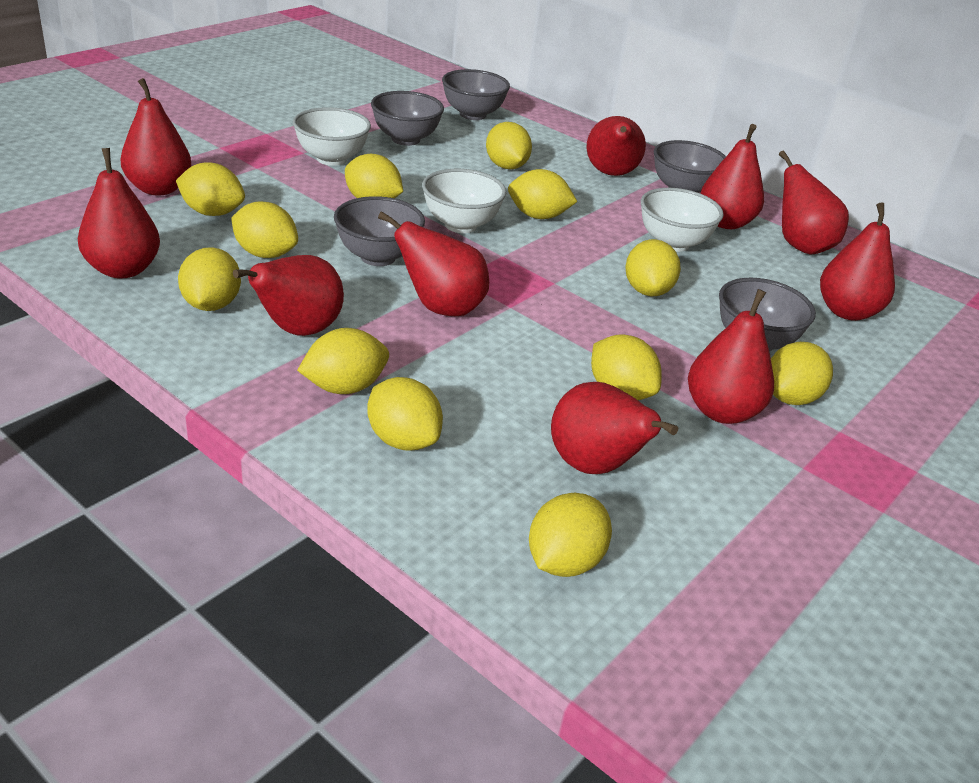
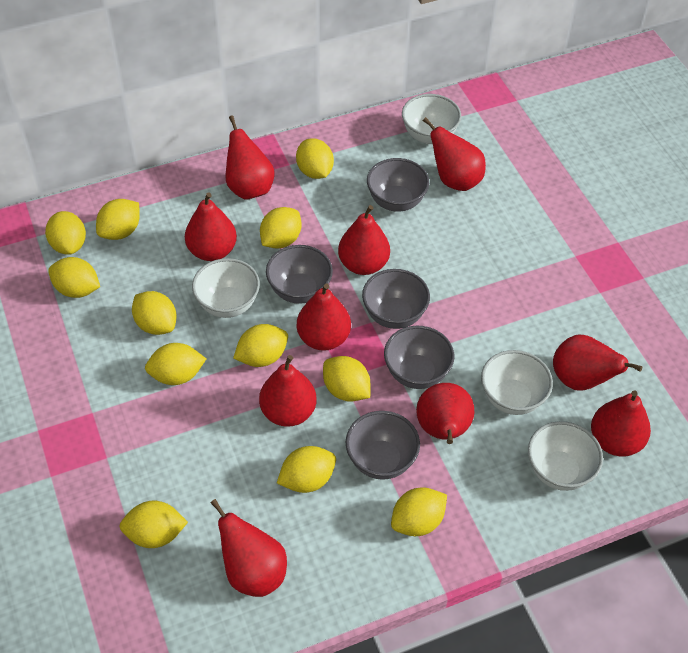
white bowl: [293,107,371,166] [422,169,506,233] [641,188,724,252] = 3 -> [192,258,260,318] [402,94,461,144] [481,350,553,415] [528,421,603,491] = 4

